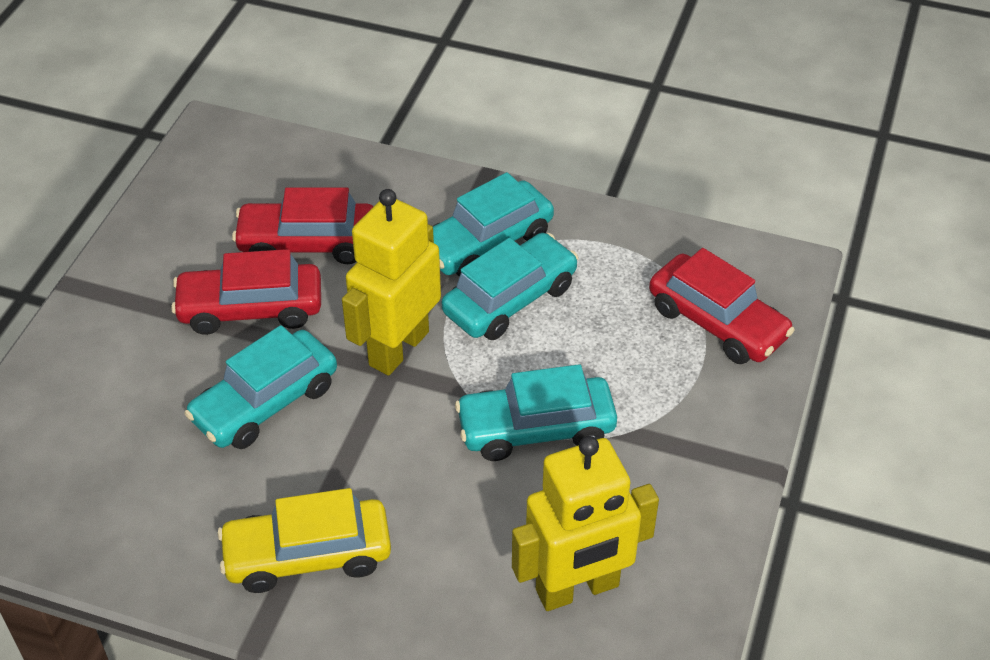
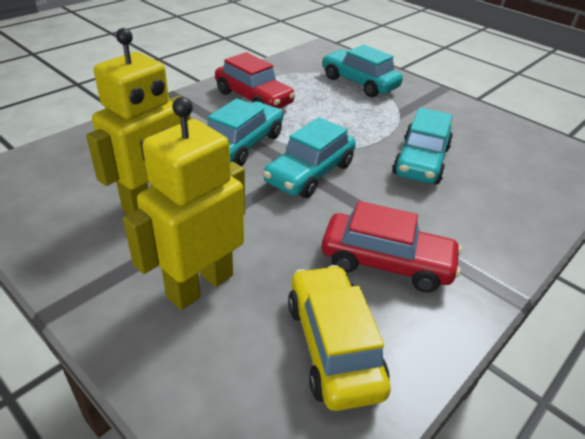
red car: [171,249,321,335] [232,187,374,264] [649,248,795,364] = 3 -> [215,52,296,108] [322,201,462,293] = 2

